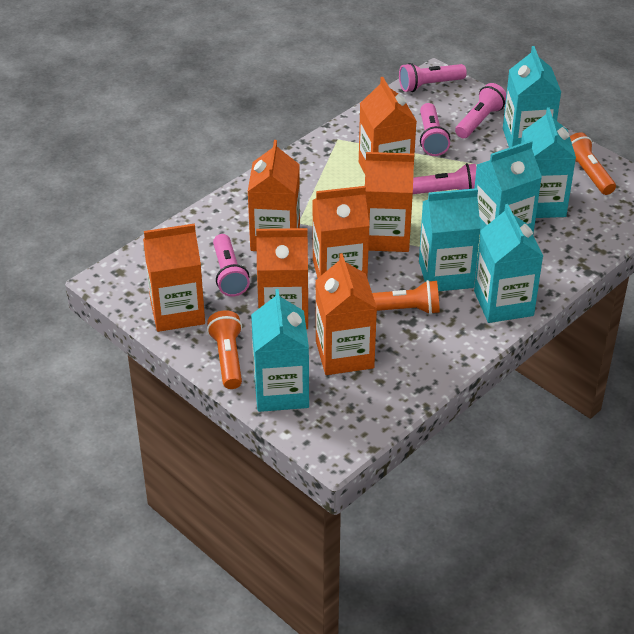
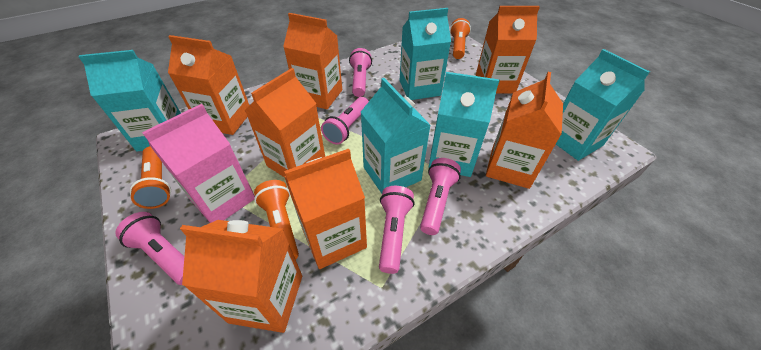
pink carton: none = 0 -> [142,104,255,223] = 1
turquoise carton: [251,289,309,412] [419,188,481,291] [474,204,543,323] [475,140,542,234] [503,46,561,148] [521,107,576,218] = 6 -> [78,50,181,152] [361,78,431,194] [399,8,451,100] [428,72,499,177] [556,49,650,161] = 5

